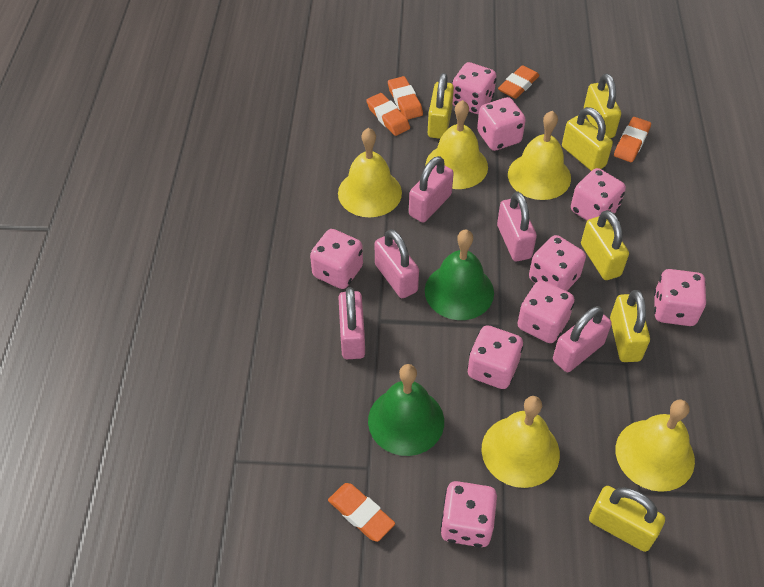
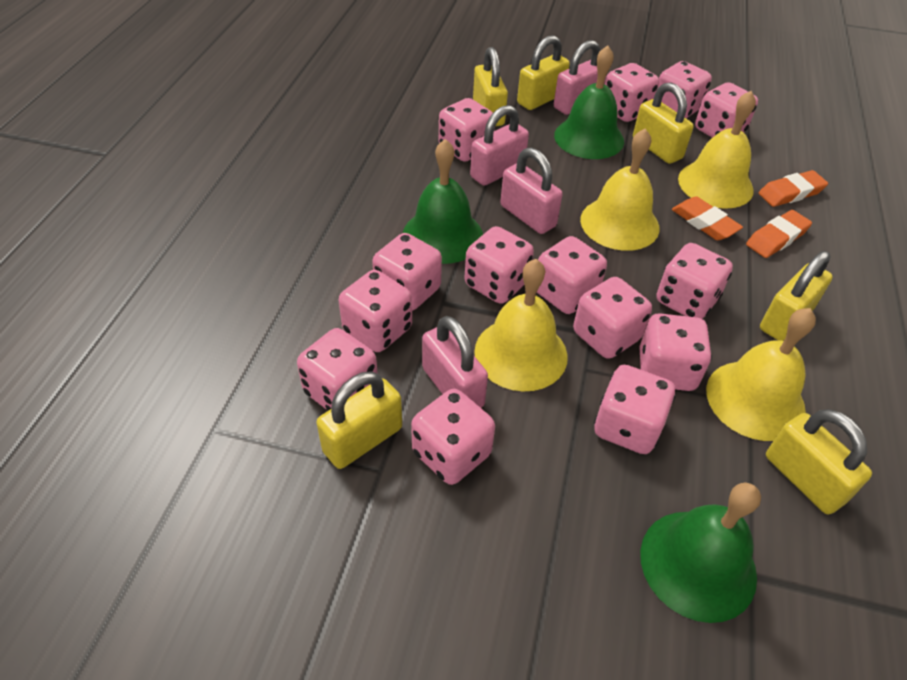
green bell: [368,364,444,456] [425,230,494,320] = 2 -> [403,139,483,264] [554,45,624,159] [640,482,761,623] = 3
orange eraser: [328,483,395,542] [366,93,410,136] [388,76,423,119] [498,65,540,99] [614,117,651,162] = 5 -> [672,196,743,240] [746,210,812,258] [759,170,828,207] = 3
pink dice: [310,229,363,289] [440,481,497,547] [452,62,497,114] [467,325,523,389] [477,97,526,151] [517,280,575,343] [529,235,586,291] [571,168,626,221] [654,269,706,326] = 9 -> [297,328,378,411] [338,270,412,352] [372,233,442,311] [411,389,495,485] [439,98,495,162] [465,226,534,304] [537,236,607,314] [573,277,652,359] [594,365,676,454] [605,63,659,122] [639,313,712,391] [656,243,733,319] [658,61,712,118] [695,82,758,138] = 14
pink padlock: [338,287,365,359] [375,229,419,298] [409,156,454,223] [497,192,537,261] [553,306,612,372] = 5 -> [422,316,488,408] [470,105,529,186] [500,148,563,234] [554,40,606,115] = 4
yellow bell: [338,128,402,217] [425,100,488,189] [481,396,560,488] [508,111,571,200] [616,400,695,492] = 5 -> [474,259,568,392] [580,129,659,251] [678,91,756,209] [706,308,816,441] = 4

